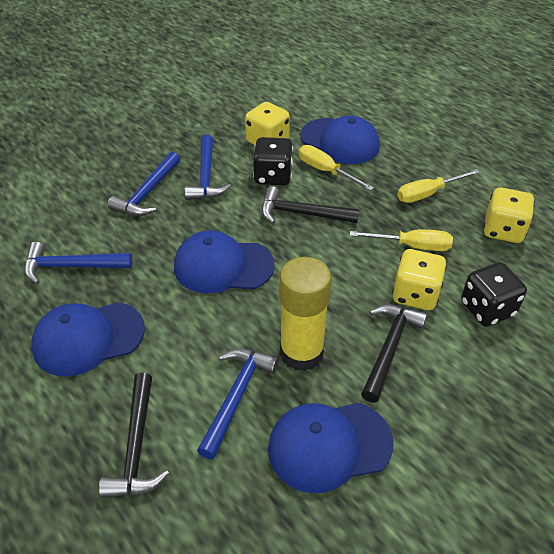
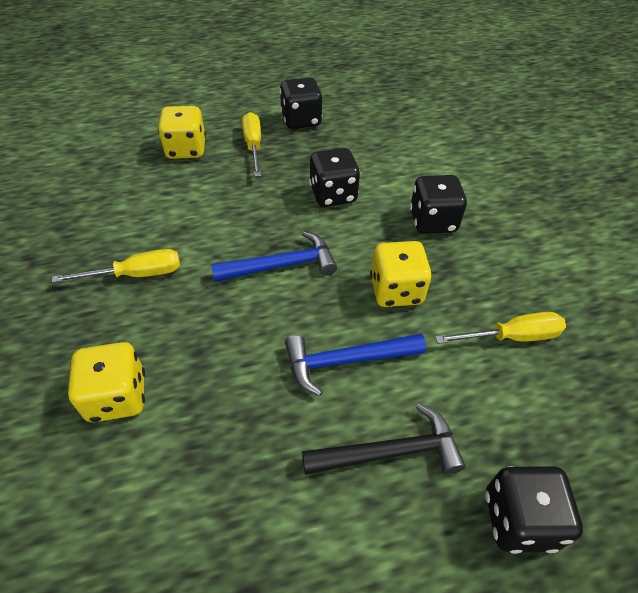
black dice: [253,137,293,186] [461,262,527,327] = 2 -> [280,77,322,129] [309,148,360,207] [410,175,467,234] [485,466,583,554] = 4
black hammer: [99,373,169,498] [262,186,359,224] [361,304,427,403] = 3 -> [302,403,466,475] = 1
blue cap: [31,302,145,377] [174,230,275,293] [268,403,394,494] [300,116,380,164] = 4 -> none = 0
blue hammer: [24,242,132,284] [108,152,180,216] [185,135,231,200] [197,348,279,459] = 4 -> [211,231,337,282] [285,334,426,396] = 2
yellow glue stick: [279,257,332,371] = 1 -> none = 0

